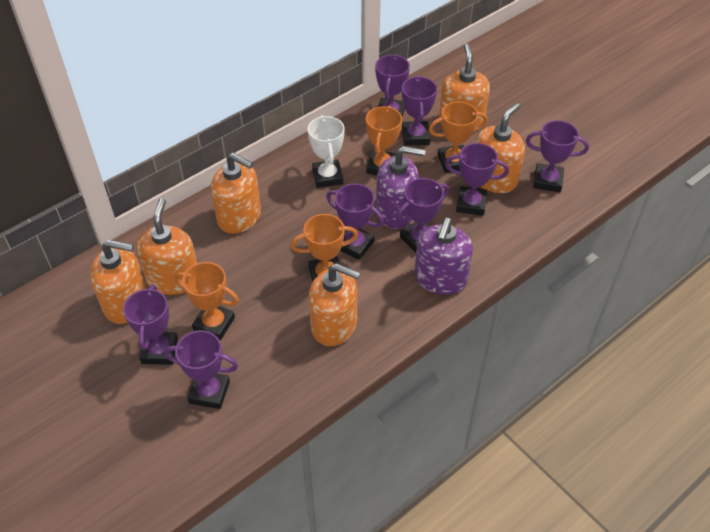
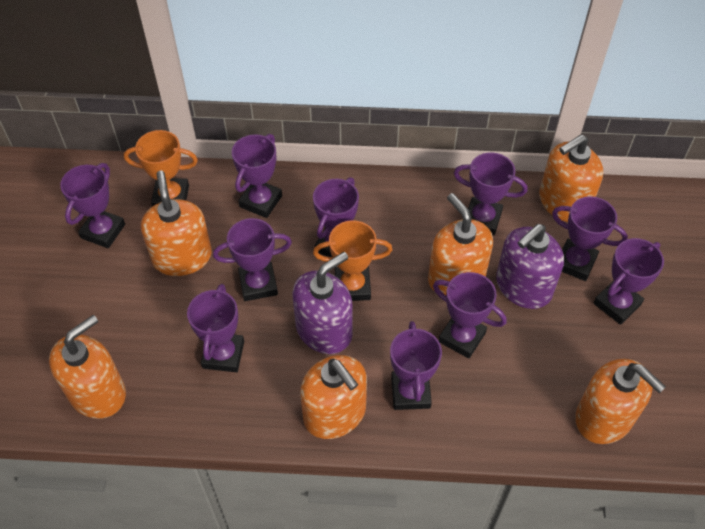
orange trophy: [175,262,239,340] [291,214,358,282] [366,106,402,175] [429,101,488,173] = 4 -> [124,130,198,206] [313,220,392,301] = 2
purple trophy: [123,285,178,365] [164,330,238,409] [326,183,384,260] [375,54,410,117] [396,178,449,253] [402,76,437,146] [445,143,509,216] [526,120,589,192] = 8 -> [60,163,125,248] [187,284,244,372] [213,218,292,301] [232,134,282,218] [313,177,359,257] [390,321,442,410] [433,272,507,358] [454,152,527,235] [552,196,628,281] [593,238,664,325] = 10
white trophy: [308,115,345,188] = 1 -> none = 0

